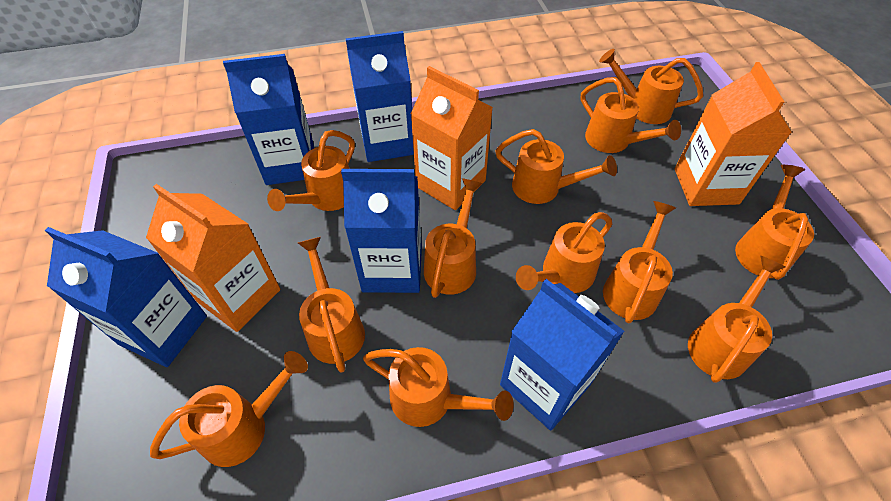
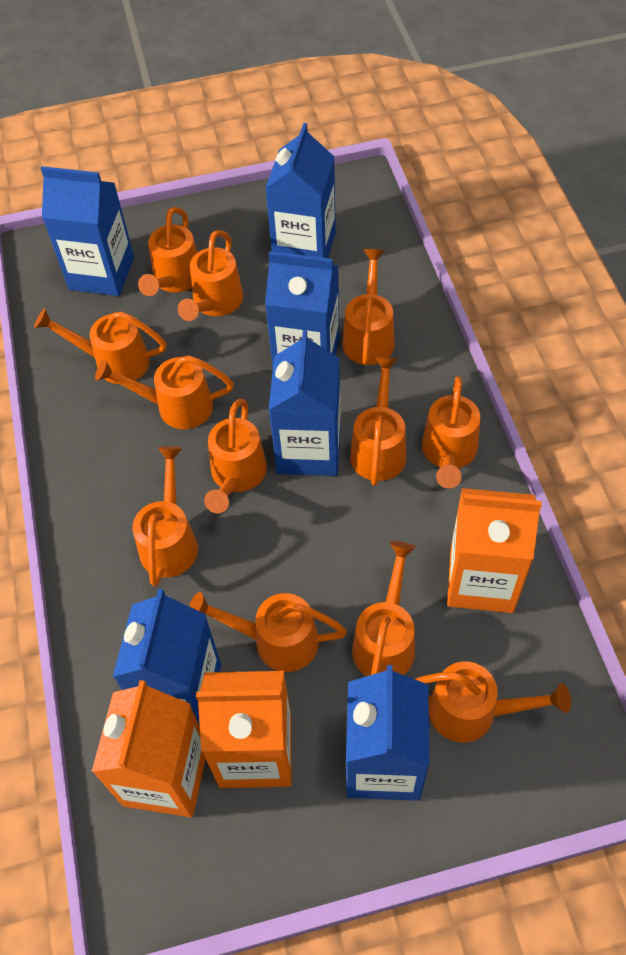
blue carton: [45,227,207,367] [223,54,314,185] [341,169,422,293] [345,31,414,162] [500,279,625,430] = 5 -> [41,166,134,296] [113,589,221,726] [265,123,336,258] [265,251,339,366] [269,330,341,476] [346,665,430,801] = 6

